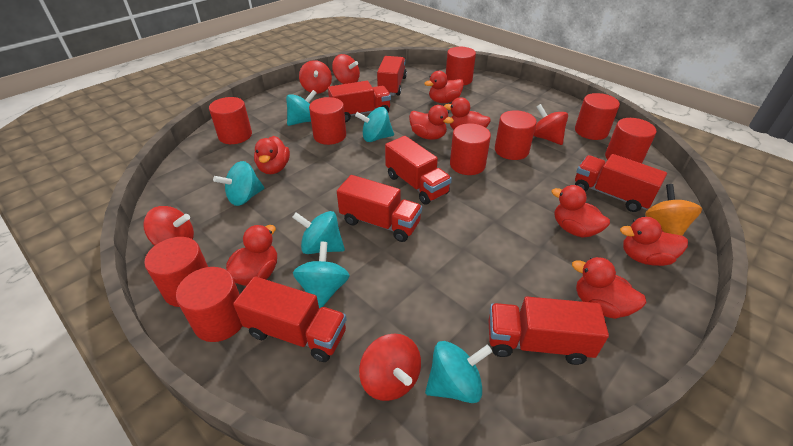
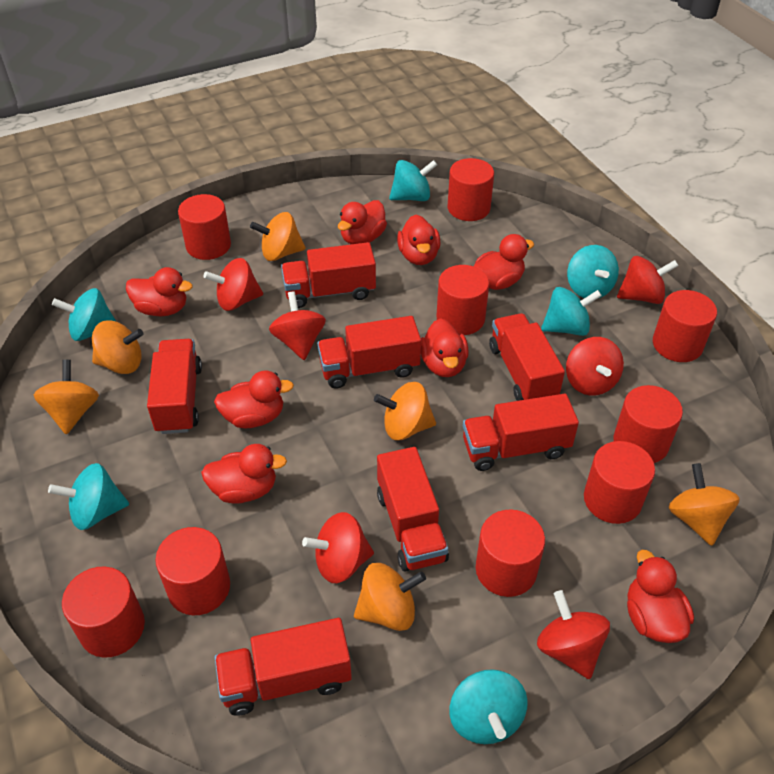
orange spinning top: [645,184,702,236] = 1 -> [34,360,99,435] [92,320,143,374] [250,212,306,261] [354,563,426,631] [374,382,436,440] [668,463,740,546] = 6
red spinning top: [143,206,194,246] [299,60,332,94] [332,54,360,84] [359,334,421,401] [534,104,568,145] = 5 -> [203,258,263,311] [269,291,326,360] [302,512,374,583] [537,590,610,679] [566,337,624,396] [617,256,679,304] = 6

